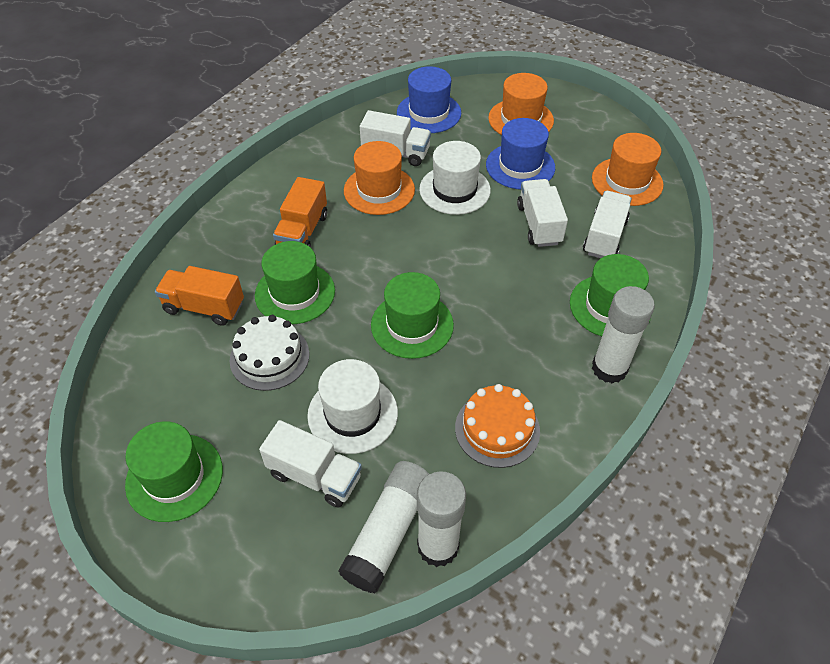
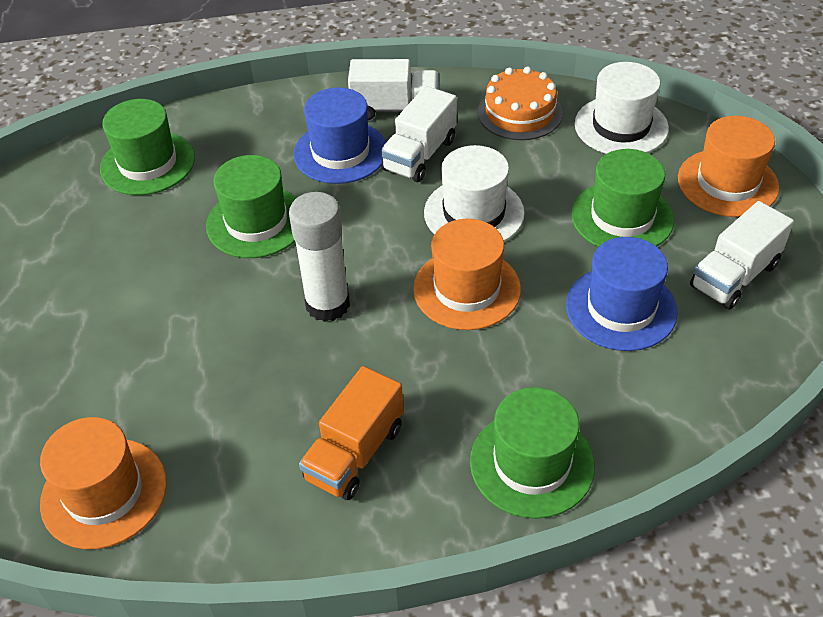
orange truck: [155,266,244,326] [273,177,327,248] = 2 -> [299,366,404,500] = 1
white cake: [230,315,309,391] = 1 -> none = 0
white glue stick: [338,461,429,593] [417,471,466,567] [592,286,655,384] = 3 -> [289,192,350,322] = 1
white truck: [259,420,362,508] [360,110,431,166] [517,179,568,247] [583,191,632,258] = 4 -> [348,59,439,120] [381,86,457,182] [690,201,794,310] = 3

